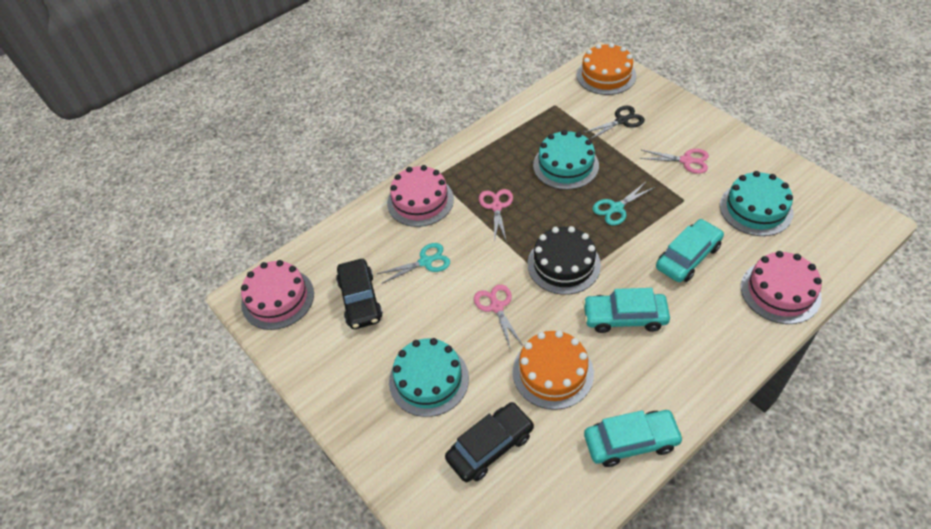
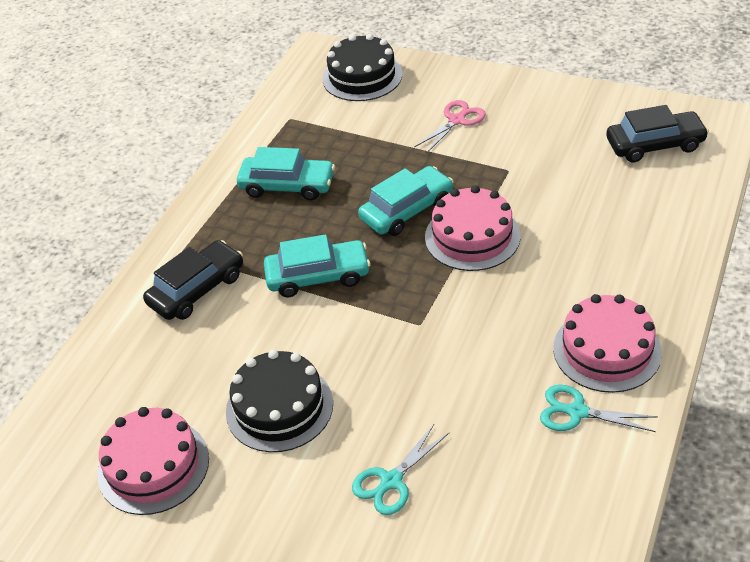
black cake: [528,226,601,295] = 1 -> [226,350,333,452] [322,34,402,101] = 2
black scissors: [583,106,645,140] = 1 -> none = 0
orange cake: [513,330,594,410] [577,43,636,95] = 2 -> none = 0
pink scissors: [474,284,523,350] [479,189,513,242] [640,149,709,174] = 3 -> [414,100,486,154] = 1
turquoise cake: [389,338,469,417] [533,130,599,190] [720,171,794,236] = 3 -> none = 0

